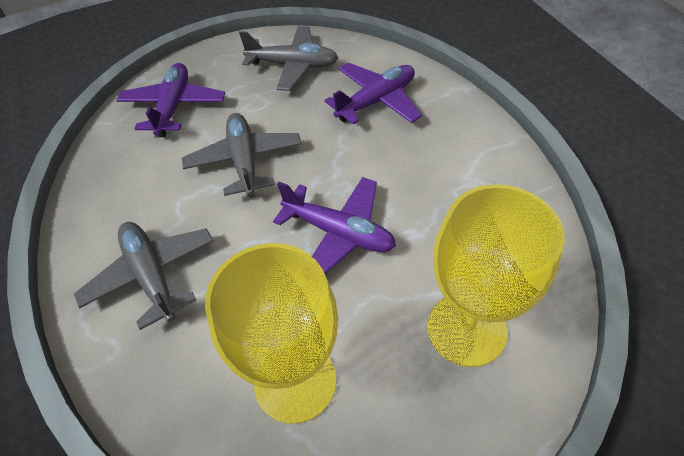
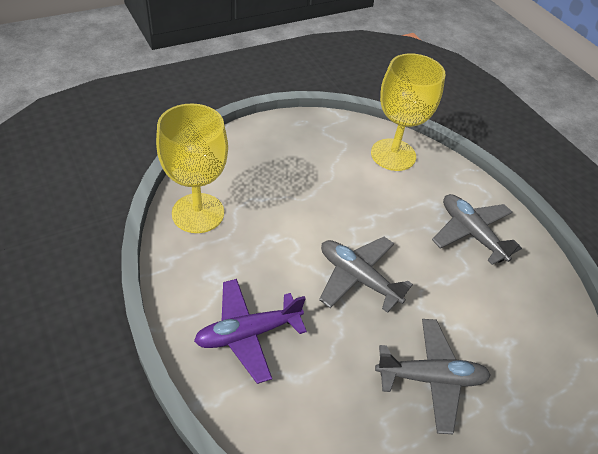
purple plane: [116,63,225,137] [273,177,396,274] [325,63,422,125] = 3 -> [194,279,307,384] = 1

